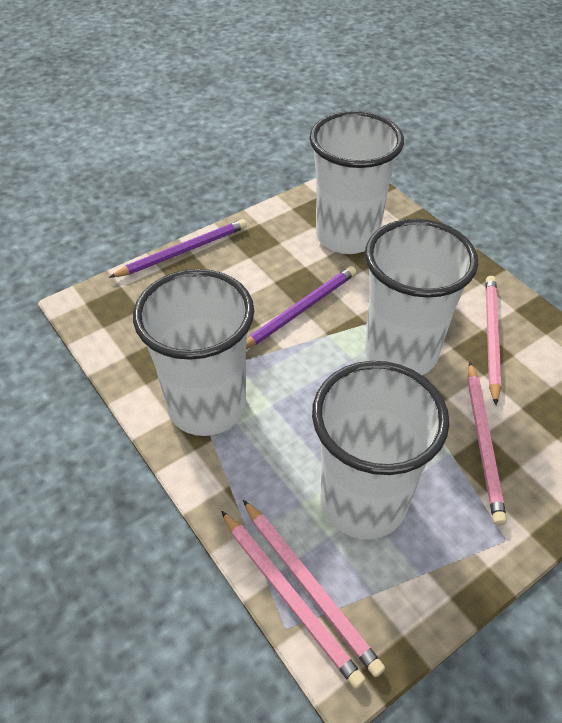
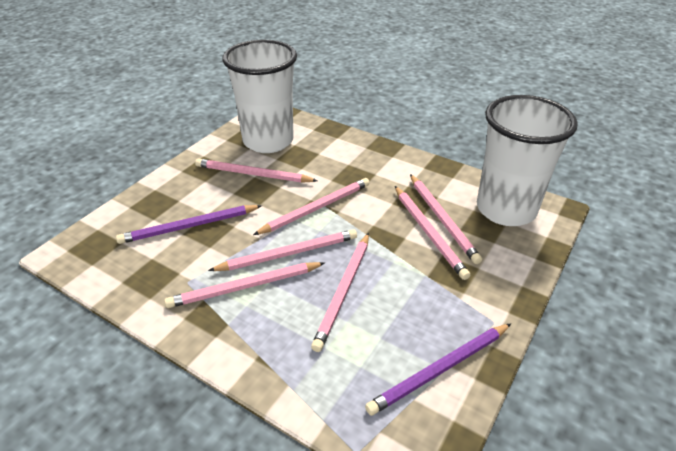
pink pencil: [221,511,366,689] [243,500,385,677] [467,362,507,526] [486,276,501,405] = 4 -> [164,262,325,308] [195,158,318,183] [208,229,357,271] [253,178,370,235] [311,233,369,352] [395,186,470,280] [410,174,482,264] = 7
white cup: [133,269,254,436] [310,111,404,254] [312,361,449,539] [365,219,478,375] = 4 -> [222,40,297,153] [477,95,578,226] = 2

